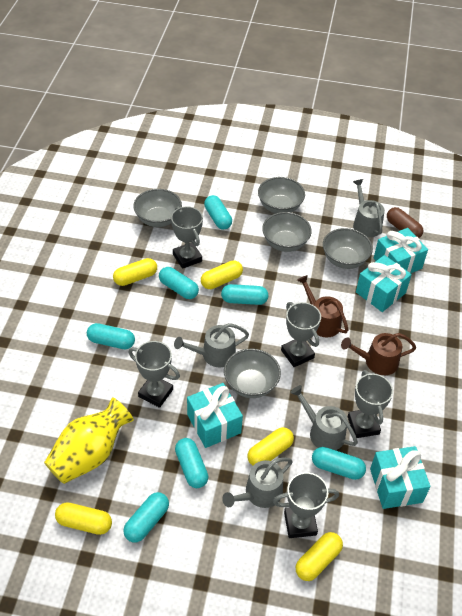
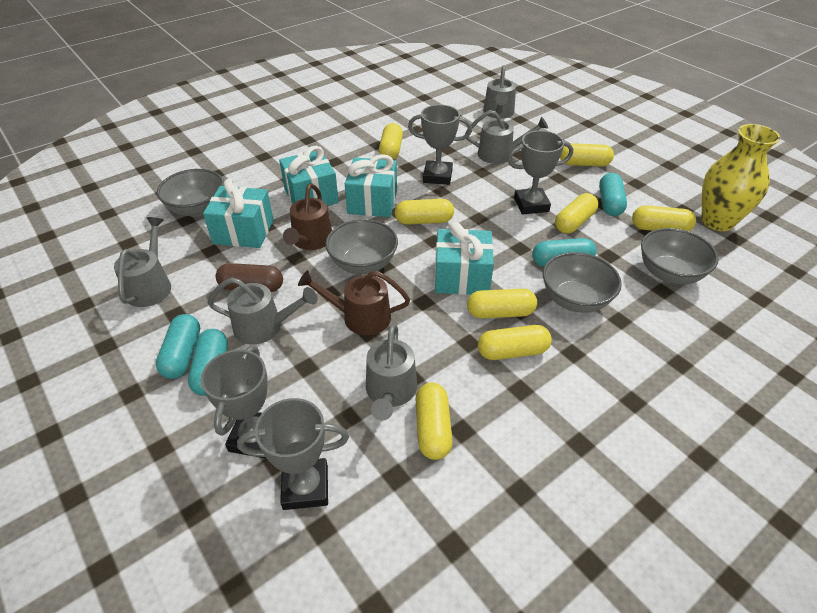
grey bowl: [133,189,182,227] [224,349,281,398] [258,177,305,213] [262,212,312,252] [323,228,373,269] = 5 -> [157,169,224,217] [325,219,398,274] [543,252,622,313] [641,228,719,284] = 4
grey trophy: [128,341,180,408] [171,206,203,269] [273,472,339,538] [281,302,321,367] [348,370,393,438] = 5 -> [201,346,268,459] [237,398,349,510] [408,105,472,185] [507,130,573,214] = 4
grey watering can: [174,323,249,367] [222,457,293,508] [290,385,358,450] [353,179,385,237] = 4 -> [114,217,171,307] [207,278,318,344] [366,324,417,421] [465,110,548,164] [483,65,516,119] = 5
turquoise capsule: [87,323,135,349] [123,492,169,543] [159,267,199,299] [175,438,208,488] [204,195,232,230] [221,284,268,305] [312,447,366,480] = 7 -> [156,314,200,379] [188,329,228,396] [532,238,596,267] [599,173,627,216] = 4
yellow capsule: [55,502,112,535] [113,258,157,286] [201,260,243,289] [247,427,294,466] [296,532,343,581] = 5 -> [379,123,403,159] [395,199,454,225] [416,383,453,460] [467,289,537,318] [478,325,552,360] [555,193,598,234] [560,143,614,167] [632,205,696,231] = 8

